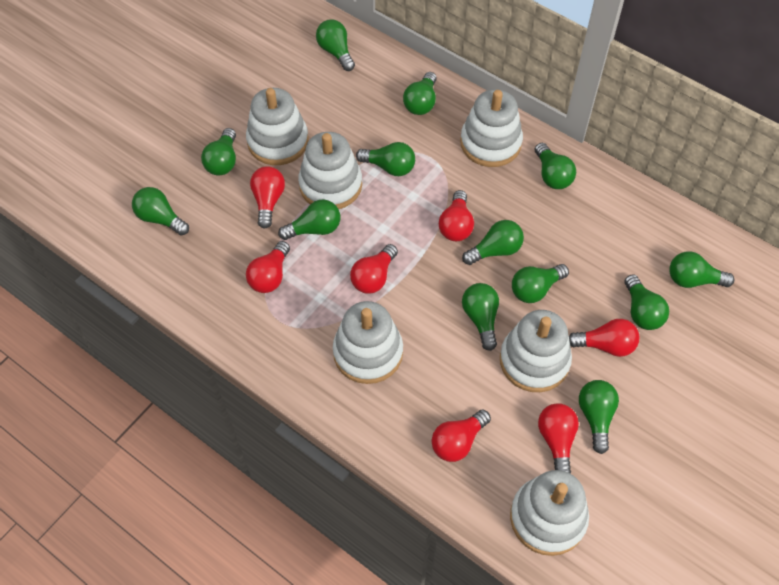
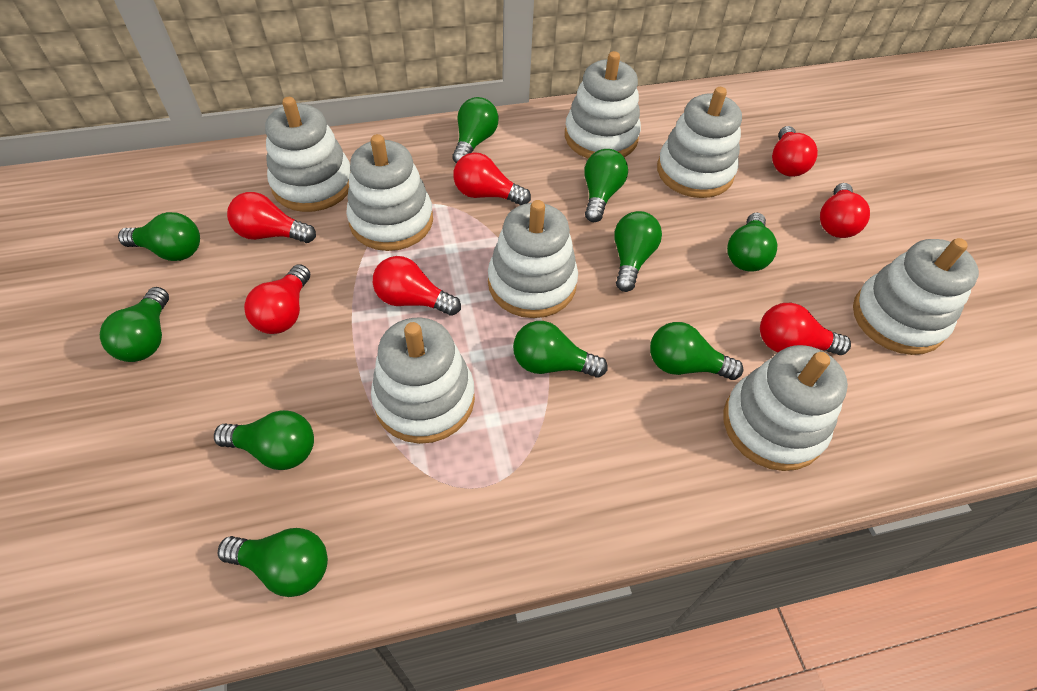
green light bulb: [132,187,189,236] [201,128,236,175] [278,199,340,240] [316,20,355,71] [356,142,415,176] [403,72,437,115] [462,220,524,265] [462,283,499,351] [512,264,569,303] [535,143,576,189] [579,380,619,454] [624,274,669,330] [669,251,734,288] = 13 -> [100,287,169,362] [118,212,200,261] [214,410,314,470] [217,528,328,597] [452,97,499,163] [513,321,608,378] [584,149,628,222] [614,211,662,292] [650,322,743,380] [727,213,777,272] = 10
white stacking toy: [246,88,309,165] [298,132,362,209] [333,301,403,384] [460,89,523,167] [500,310,572,392] [510,470,589,556] = 6 -> [265,97,351,212] [346,134,433,251] [371,318,475,444] [488,200,578,318] [565,51,641,159] [657,87,742,198] [723,345,848,471] [853,238,979,355] = 8

